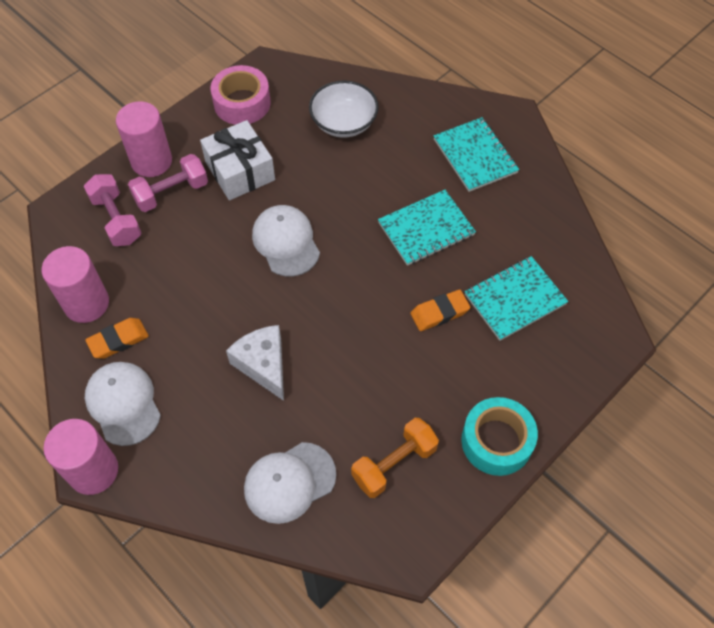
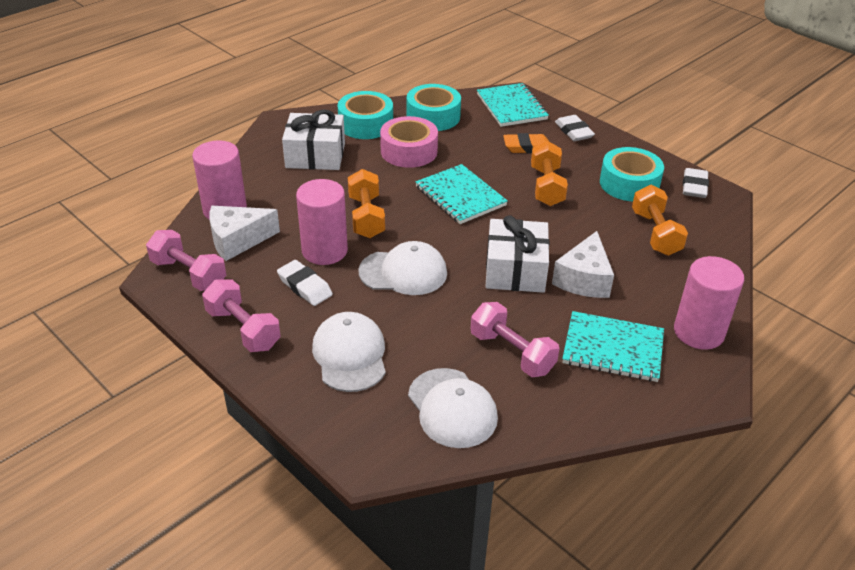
orange dumbbell: [351,418,439,498] = 1 -> [348,169,385,238] [531,141,568,206] [632,185,688,256] = 3
orange eraser: [85,318,149,359] [410,290,470,331] = 2 -> [503,133,549,154] = 1
pink dumbbell: [84,174,141,246] [128,154,208,212] = 2 -> [146,230,226,291] [202,279,281,352] [471,302,560,377] = 3
turquoise tape: [461,397,538,476] = 1 -> [338,91,393,139] [407,84,461,131] [600,147,664,201] = 3
white bowl: [309,80,379,138] = 1 -> none = 0
white cheese: [226,325,284,401] = 1 -> [209,206,280,261] [552,231,614,298] = 2
white eraser: none = 0 -> [277,260,333,306] [555,115,595,141] [683,168,709,198] = 3
white gift: [200,120,275,200] = 1 -> [282,110,345,170] [485,215,550,293] = 2

